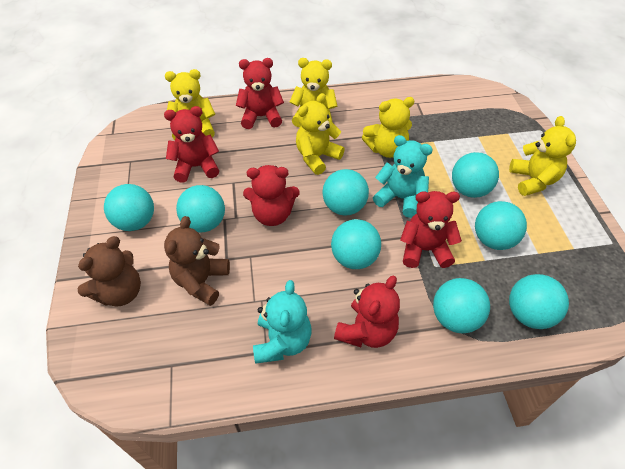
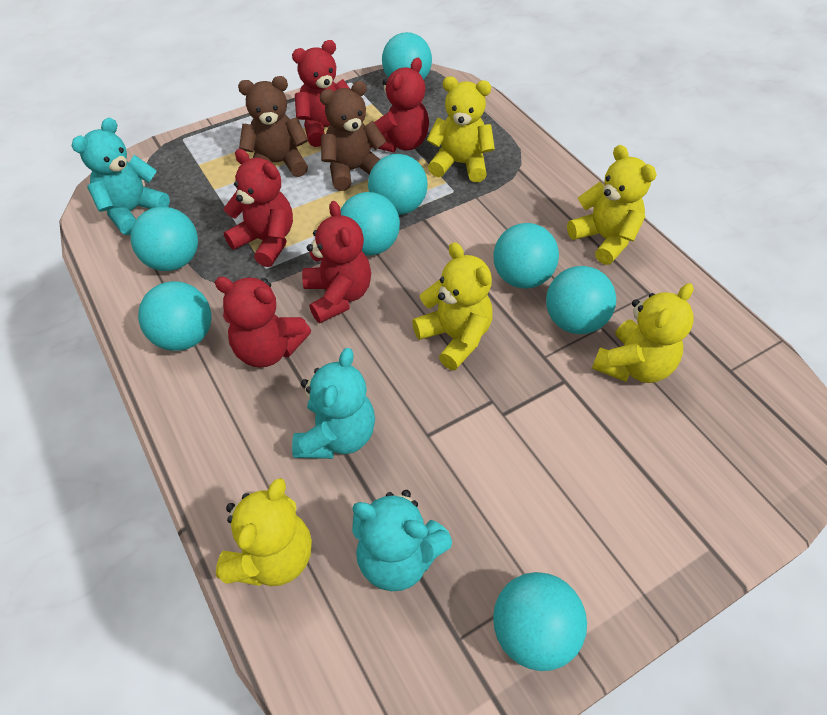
turquoise teddy bear: [253,280,312,364] [373,135,433,218] = 2 -> [72,118,170,235] [292,348,375,459] [352,490,452,591] = 3

